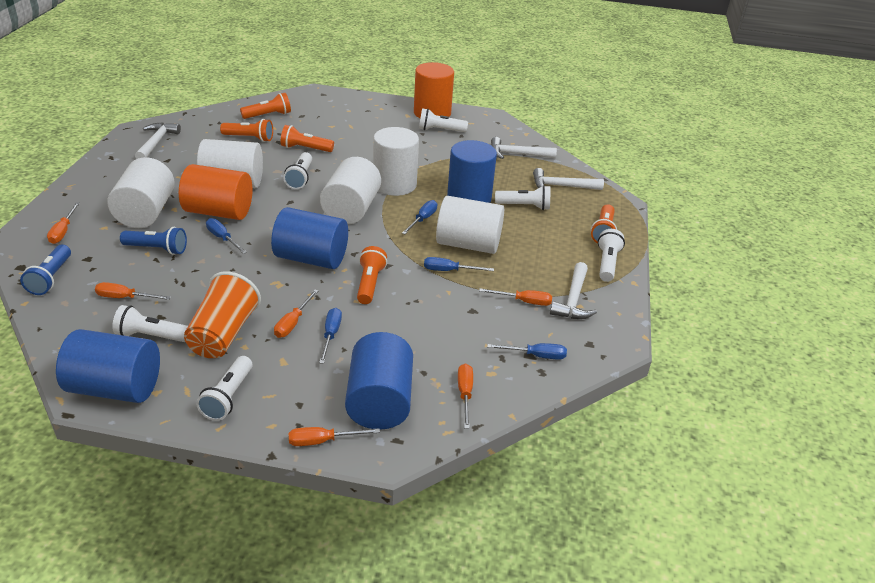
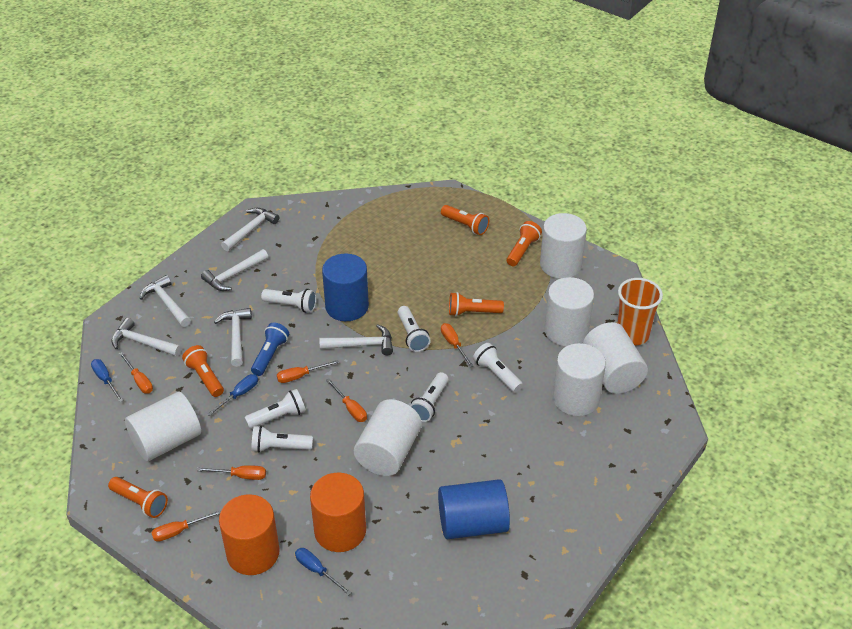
blue cylinder: [56,329,160,403] [271,207,348,269] [345,332,413,430] [447,140,497,203] = 4 -> [322,253,369,321] [438,479,510,539] = 2
blue flashlight: [20,245,71,295] [120,227,187,255] = 2 -> [251,323,289,376] = 1
blue screwdriver: [206,218,247,254] [319,308,342,364] [402,200,437,234] [424,257,494,271] [487,343,567,360] = 5 -> [91,359,123,402] [207,374,258,416] [295,548,352,595] = 3
white cylinder: [107,157,175,228] [197,139,263,188] [320,157,381,224] [373,127,419,196] [436,196,504,254] = 5 -> [125,392,201,462] [354,399,422,476] [540,213,587,279] [544,277,594,346] [553,343,606,416] [583,322,648,394] = 6
white hammer: [135,123,181,159] [491,137,557,159] [533,168,604,190] [550,262,597,319] = 4 -> [111,318,181,356] [140,275,191,327] [201,249,268,291] [214,308,252,367] [221,208,279,251] [319,325,393,355] = 6

